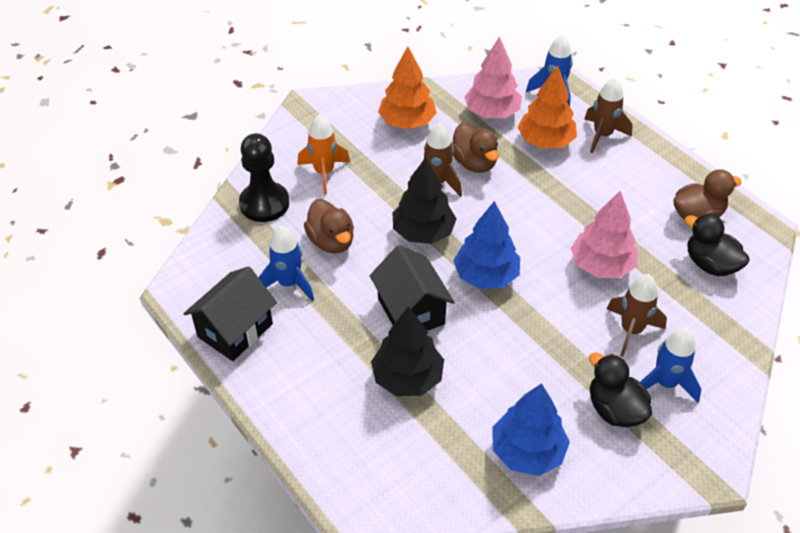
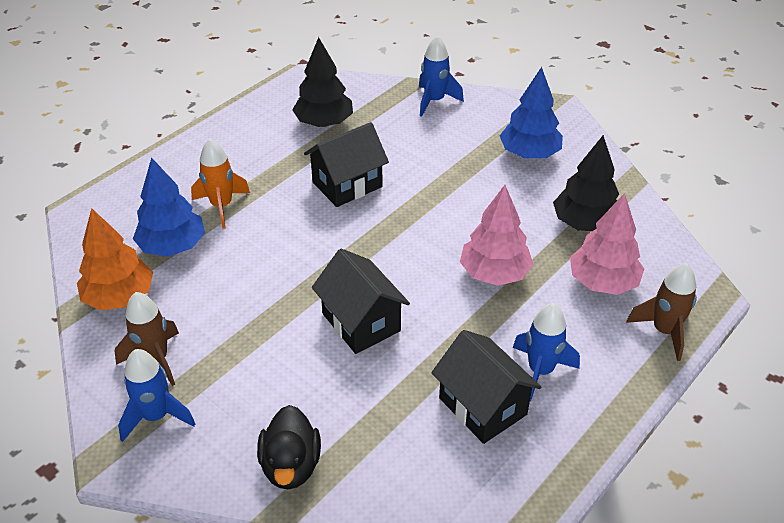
black duck: [589,353,652,427] [684,213,750,276] = 2 -> [257,405,321,489] = 1
black house: [184,266,277,361] [370,245,454,331] = 2 -> [304,122,389,207] [312,249,410,354] [431,330,541,444] = 3
black pawn: [239,133,289,222] = 1 -> none = 0
brown duck: [304,199,354,254] [452,123,499,173] [674,169,741,219] = 3 -> none = 0
brown rocket: [410,124,462,197] [584,77,633,153] [607,274,667,357] = 3 -> [115,292,179,386] [626,263,697,361] = 2
orange tree: [378,46,437,129] [517,65,577,149] = 2 -> [77,208,153,311] = 1

